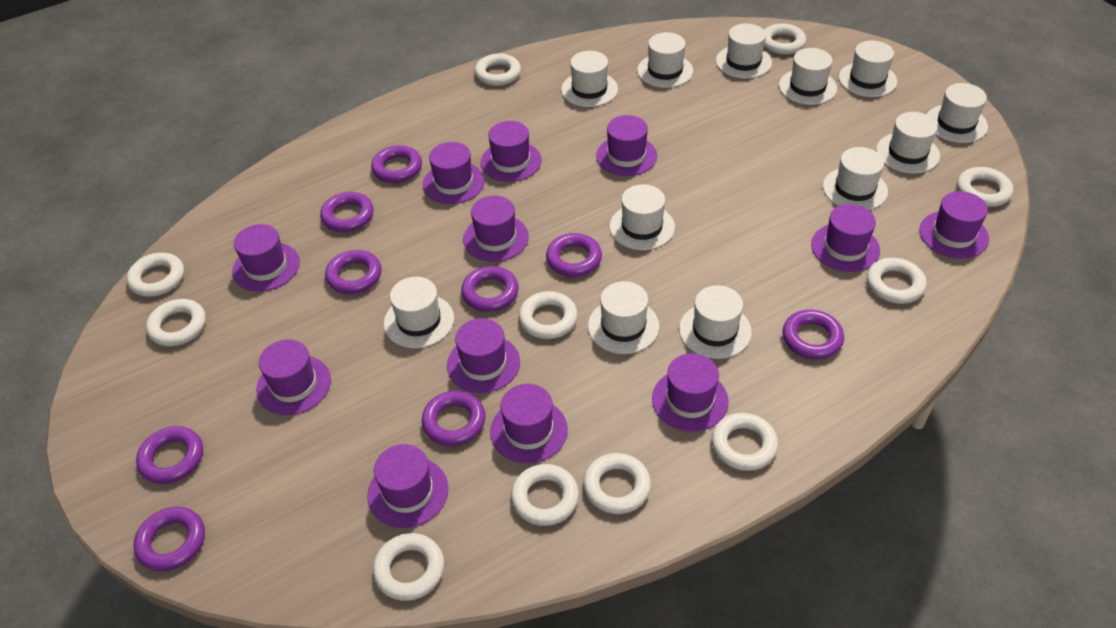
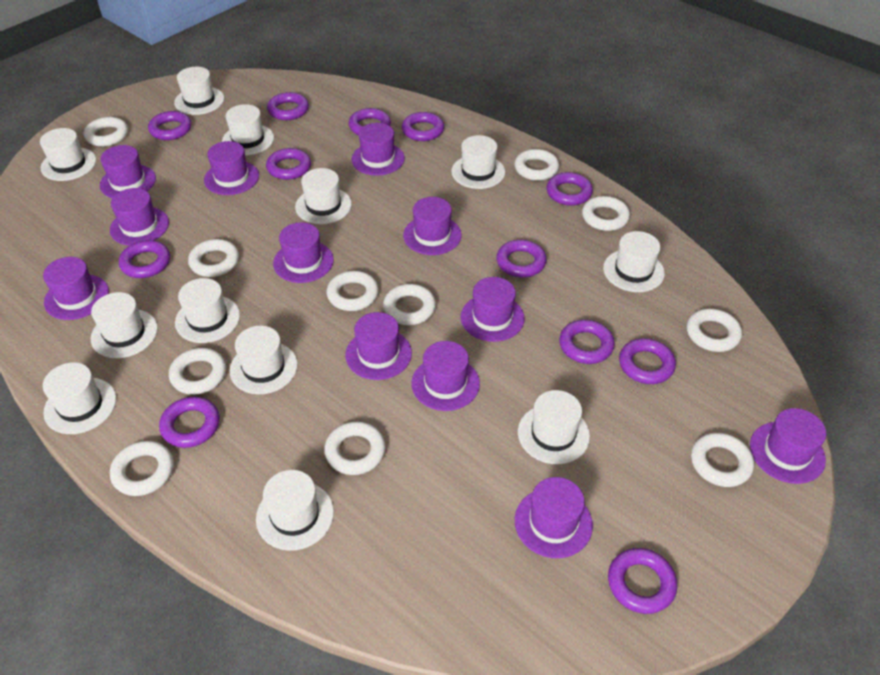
purple ring: [133,507,205,571] [136,426,203,484] [320,192,374,232] [325,250,382,294] [371,145,422,183] [422,391,485,446] [461,266,519,312] [546,233,602,277] [782,310,844,359] = 9 -> [119,240,170,278] [148,111,191,140] [159,397,220,448] [266,148,311,180] [267,92,309,120] [349,108,391,135] [402,112,444,141] [496,240,547,277] [546,172,593,206] [559,320,615,364] [608,548,677,614] [619,338,676,384] = 12

